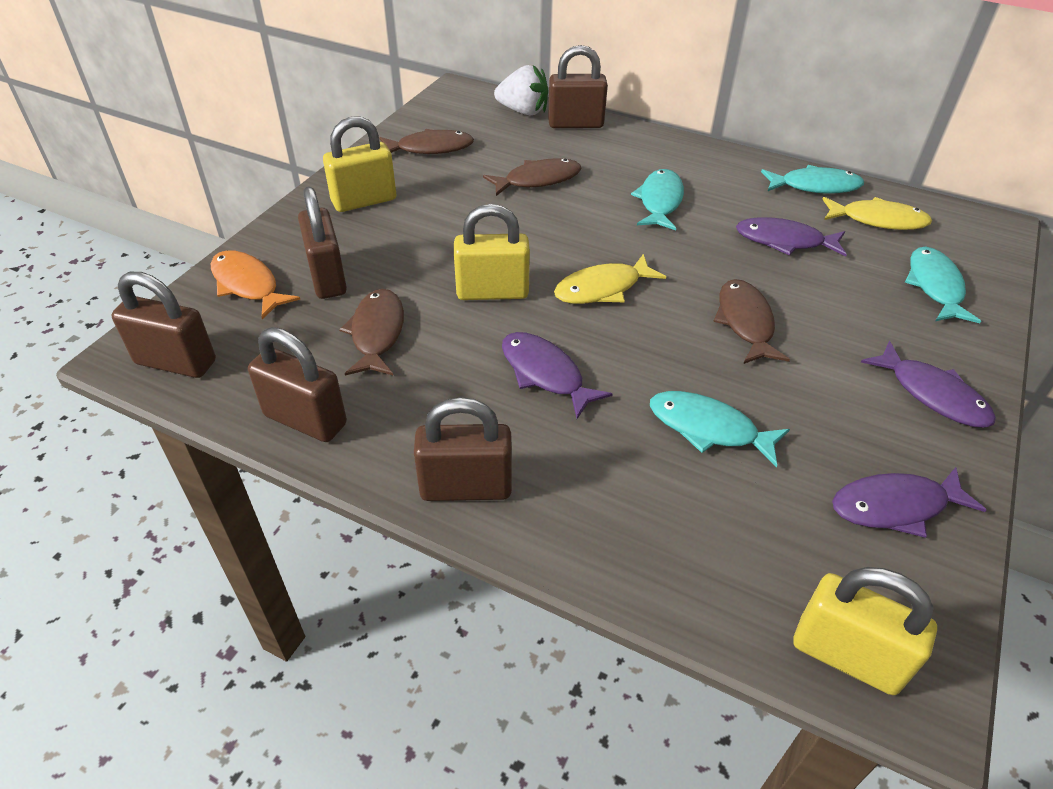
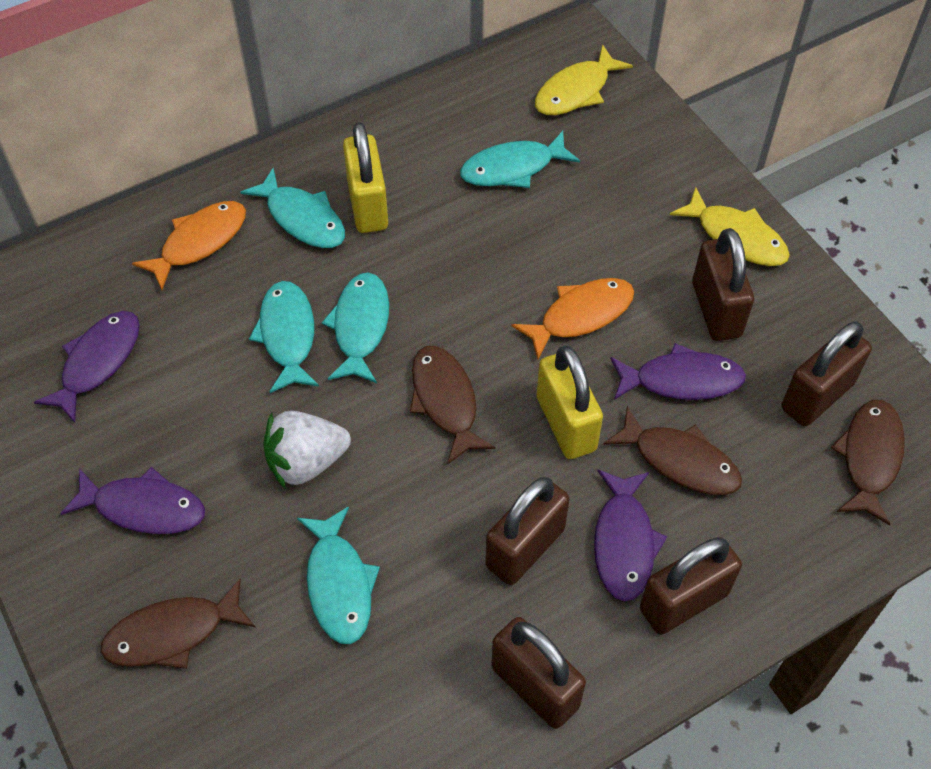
orange fish: [210,250,300,319] = 1 -> [132,201,246,290] [512,278,634,359] = 2
turquoise fish: [631,169,684,231] [650,391,790,467] [761,165,864,194] [905,247,981,323] = 4 -> [240,168,345,248] [249,281,319,393] [297,506,380,644] [322,272,389,383] [460,131,580,188] = 5
yellow padlock: [323,116,396,212] [454,204,530,300] [793,567,937,695] = 3 -> [343,122,388,233] [537,346,603,459] = 2

